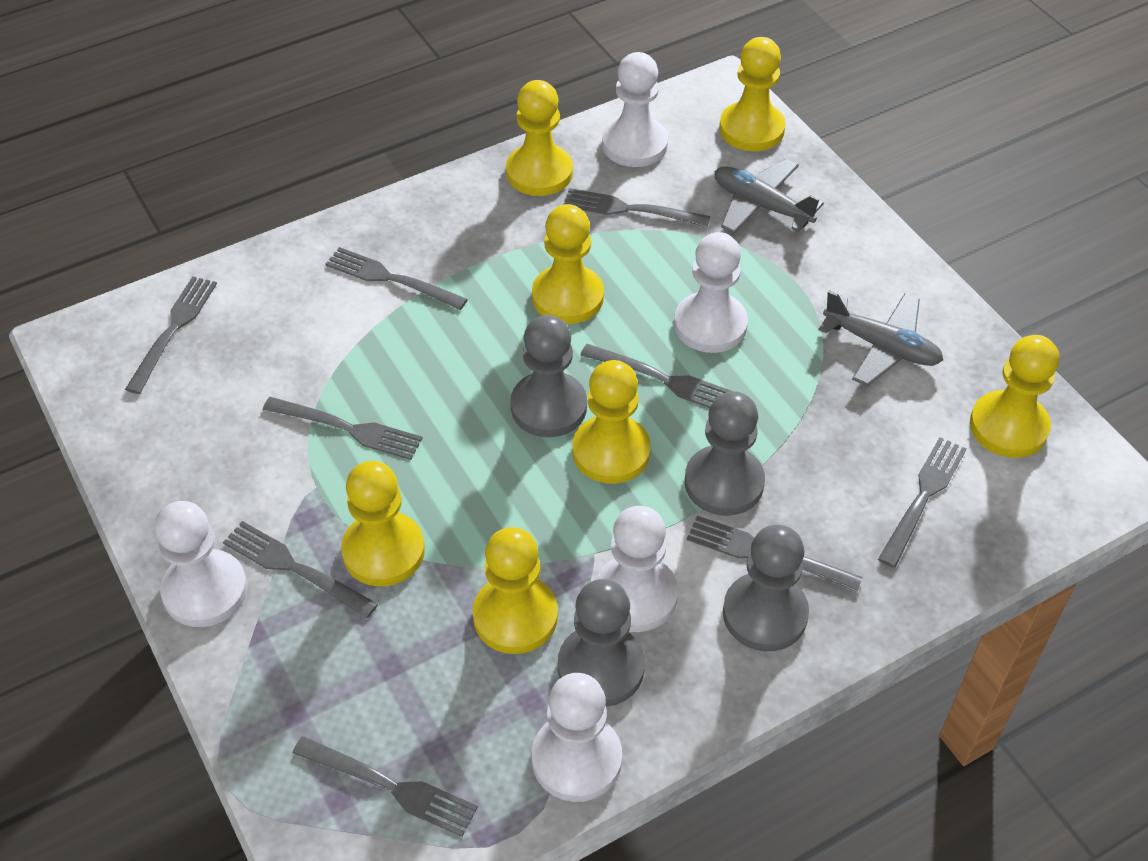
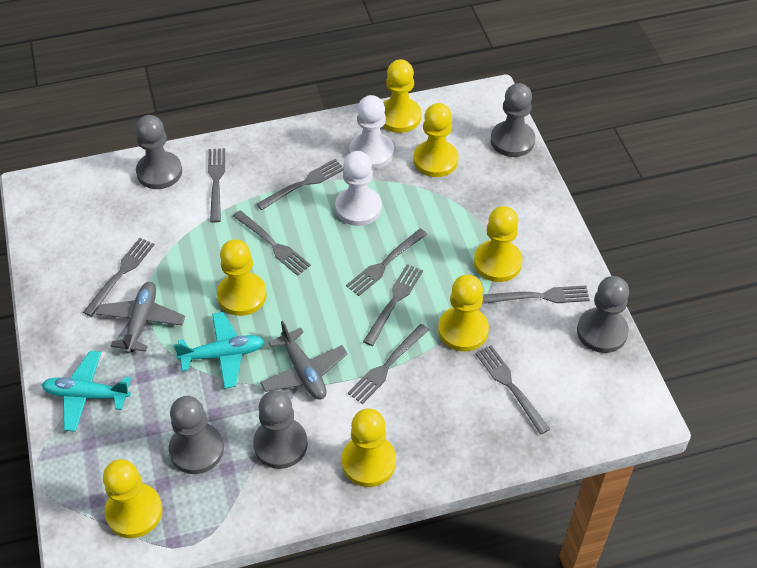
grey pawn: [511,315,587,437] [558,579,645,707] [685,391,765,516] [723,525,809,651] = 4 -> [136,115,182,189] [169,396,224,474] [253,390,308,469] [491,83,535,157] [577,276,629,353] = 5
turquoise plane: none = 0 -> [42,351,131,432] [173,312,265,389] = 2
white pawn: [155,501,248,627] [532,673,622,802] [595,506,678,632] [602,52,668,167] [674,232,748,353] = 5 -> [335,151,382,226] [349,95,394,169] = 2

